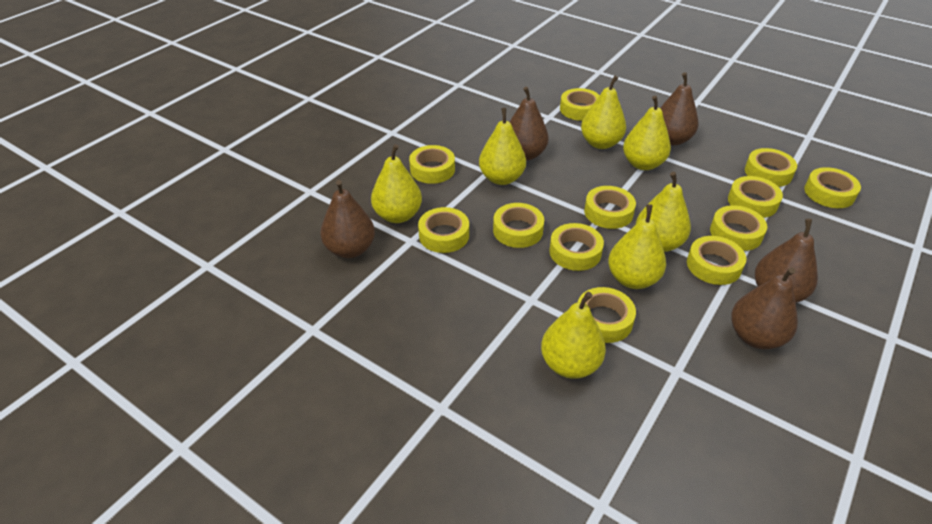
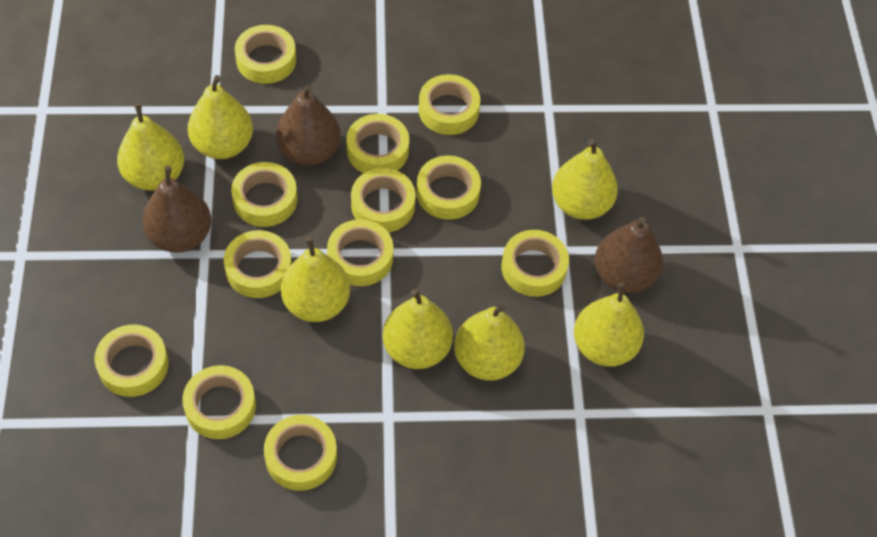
brown pear: [321,180,375,258] [510,87,549,161] [660,72,698,146] [731,267,798,349] [755,219,818,303] = 5 -> [142,166,211,253] [276,84,341,166] [595,217,663,293] = 3

